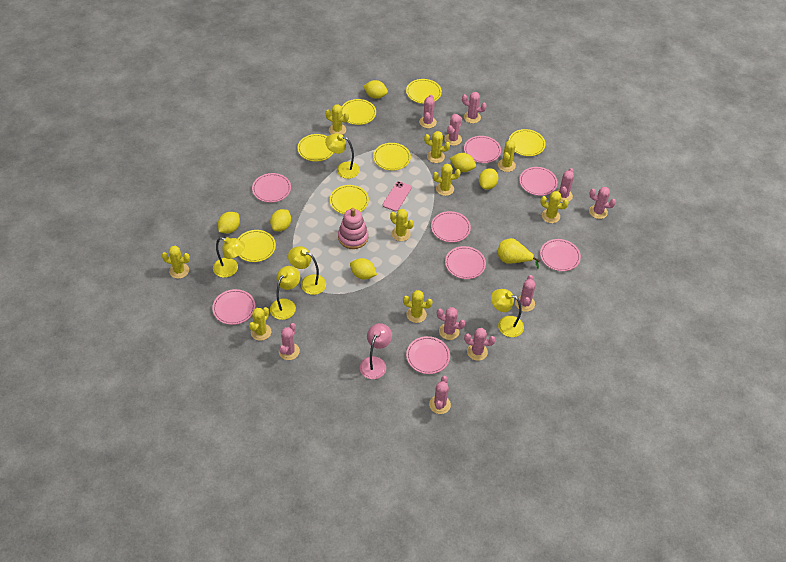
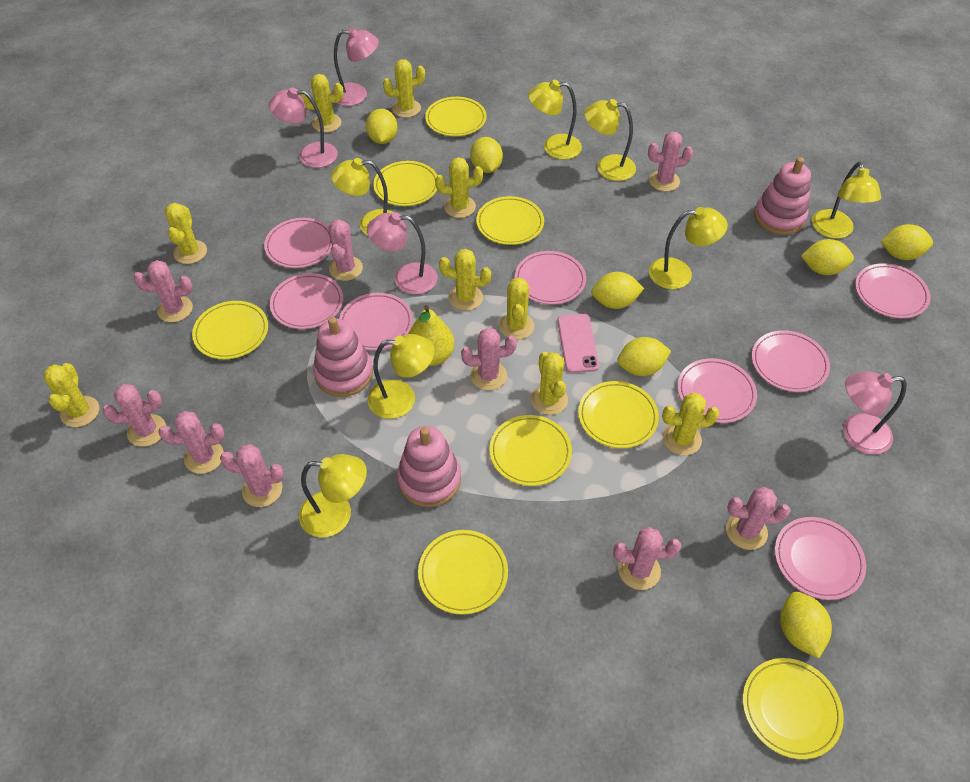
pink cactus: [279,323,300,360] [419,95,437,128] [429,376,451,414] [437,307,465,340] [444,114,462,146] [462,92,487,123] [464,328,496,361] [515,275,536,312] [556,168,574,202] [589,187,616,219] = 10 -> [103,384,166,447] [133,260,193,322] [158,411,224,474] [220,444,284,507] [329,219,363,281] [461,328,517,390] [613,527,681,590] [648,131,693,191] [726,487,791,550] = 9
pink lamp: [360,323,392,379] = 1 -> [269,87,338,168] [331,27,379,106] [367,212,438,295] [843,371,906,454] = 4
pink stacking toy: [338,208,368,249] = 1 -> [313,317,373,397] [397,426,461,507] [754,157,811,235] = 3
yellow lamp: [213,237,245,278] [270,266,300,320] [288,246,326,295] [325,133,360,179] [491,289,524,337] = 5 -> [299,454,367,538] [331,158,393,236] [368,334,435,419] [528,80,582,160] [584,99,636,181] [649,207,728,289] [812,162,881,239] = 7
yellow lemon: [218,212,240,233] [270,209,291,231] [350,258,377,280] [363,80,388,99] [450,153,476,172] [479,168,498,189] = 6 -> [366,109,398,144] [470,137,503,173] [591,272,644,309] [617,337,671,376] [780,592,832,658] [801,239,854,275] [881,224,933,260] = 7
yellow plate: [238,230,276,262] [298,134,333,161] [330,185,369,214] [342,99,376,125] [373,143,411,171] [406,79,442,104] [509,129,546,156] = 7 -> [192,301,268,359] [373,161,438,206] [418,530,508,615] [425,97,487,136] [476,196,544,245] [489,415,572,486] [578,381,659,448] [743,658,844,759] = 8

